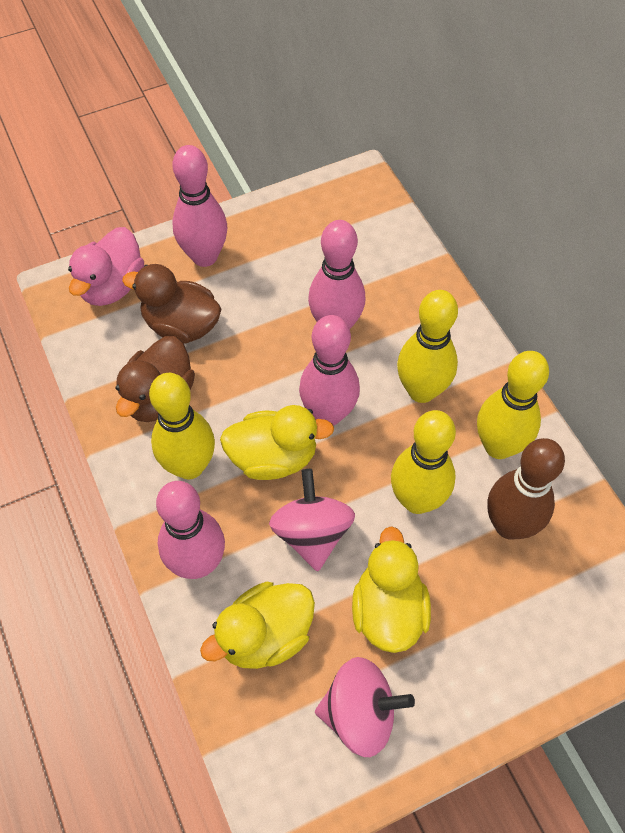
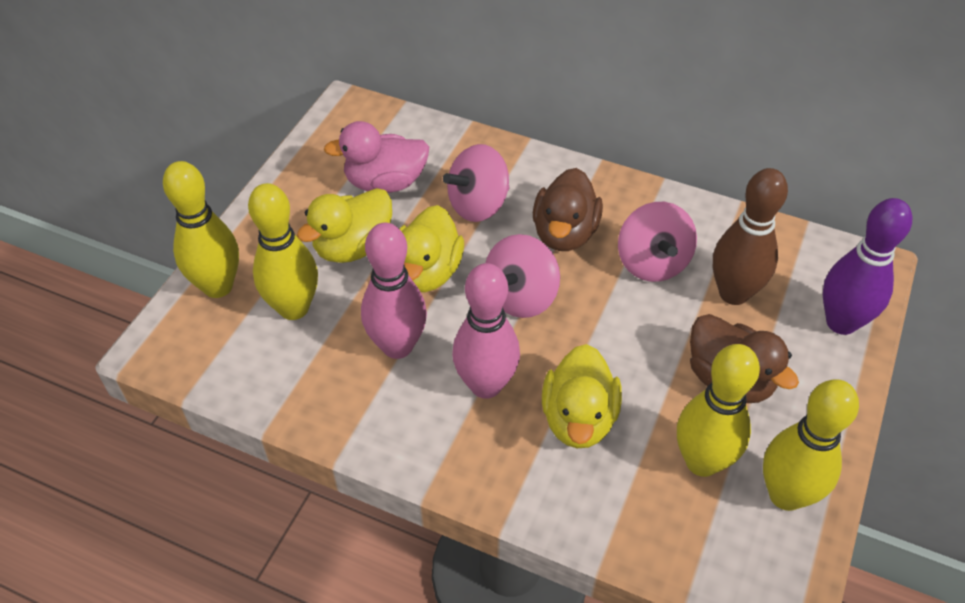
pink bowling pin: [156,481,225,579] [172,145,227,267] [299,315,360,426] [308,220,365,329] = 4 -> [361,223,427,359] [452,263,520,399] = 2
pink spinning top: [269,469,355,571] [315,657,415,757] = 2 -> [443,144,510,222] [486,234,560,318] [618,202,697,282] = 3
purple bowling pin: none = 0 -> [823,198,912,335] = 1

